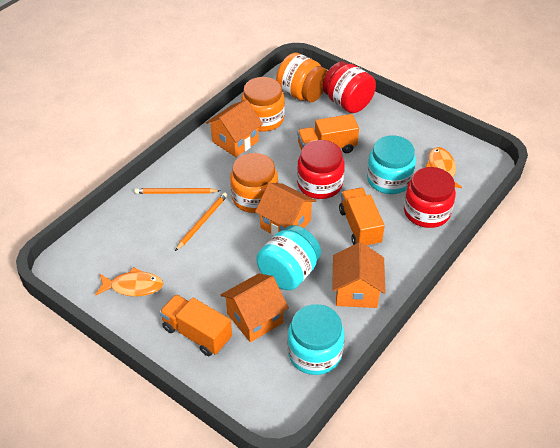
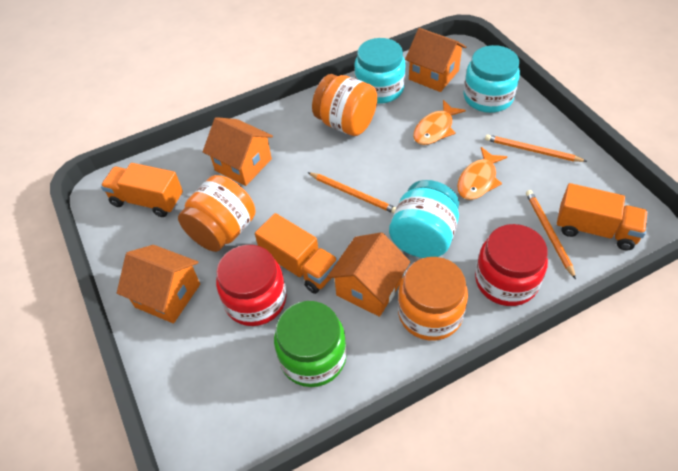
green jar: none = 0 -> [274,301,347,387] = 1
orange pencil: [135,188,220,194] [175,193,228,251] = 2 -> [308,172,396,214] [485,134,587,162] [526,190,576,279] = 3
red jar: [297,140,345,199] [322,61,376,113] [404,167,456,228] = 3 -> [216,245,287,326] [475,224,548,306] = 2

